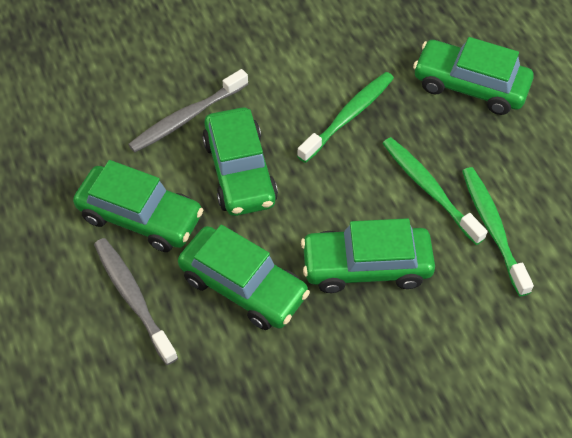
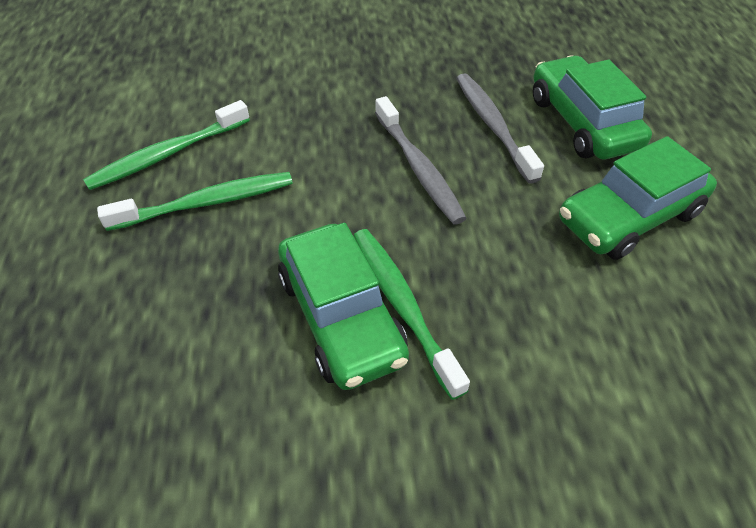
green car: [73,160,203,252] [178,225,310,330] [202,107,278,216] [301,218,435,293] [413,37,534,115] = 5 -> [278,222,409,390] [533,55,652,159] [559,136,717,260] = 3

